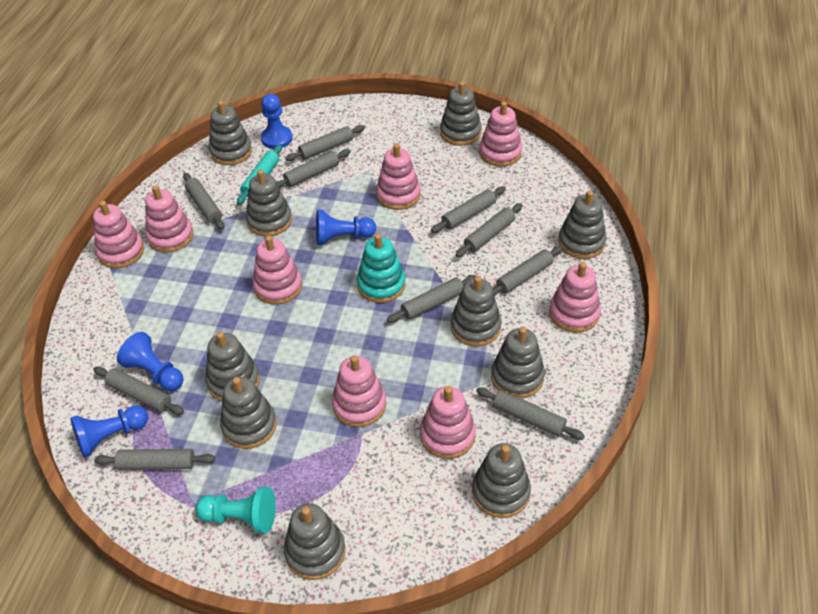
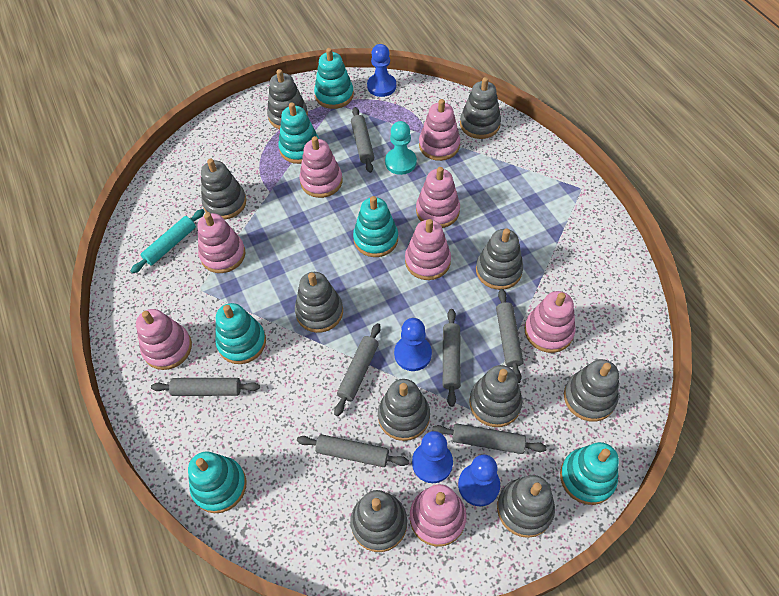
grey rolling pin: [93,366,184,415] [94,449,215,470] [183,173,224,230] [276,149,351,188] [285,125,365,161] [387,275,476,323] [431,187,506,233] [455,203,523,257] [476,387,585,440] [492,246,563,296] = 10 -> [151,378,260,396] [297,434,409,467] [334,323,381,416] [351,107,374,173] [432,423,547,454] [443,309,461,407] [496,289,523,383] = 7
turquoise stacking toy: [357,234,405,303] = 1 -> [188,451,246,513] [215,303,266,364] [278,102,319,164] [314,48,354,109] [353,196,398,257] [560,442,619,505] = 6

